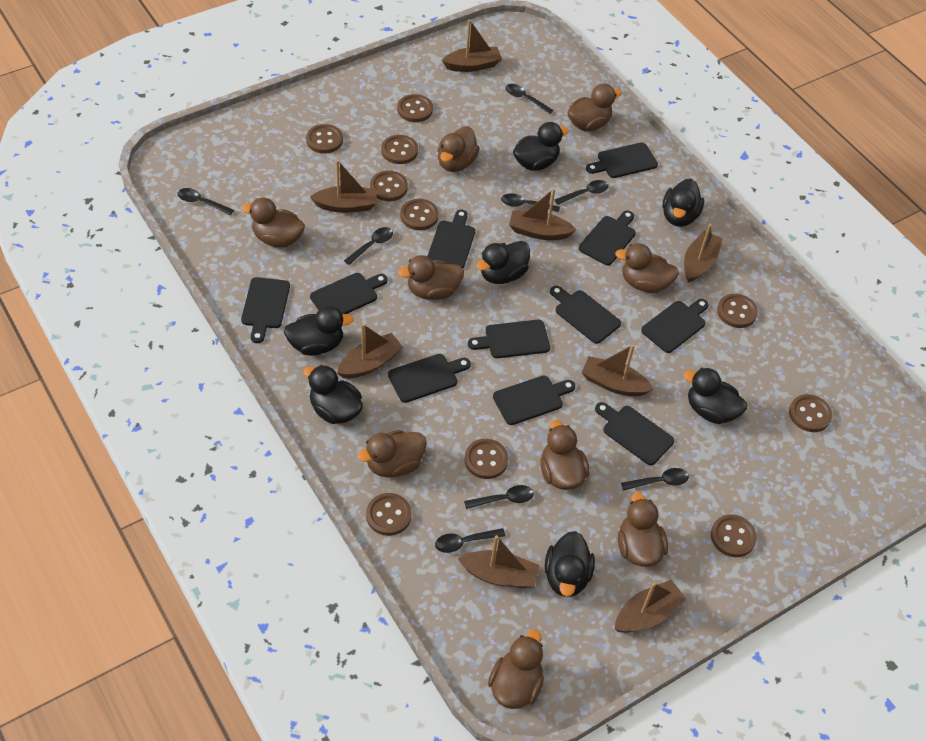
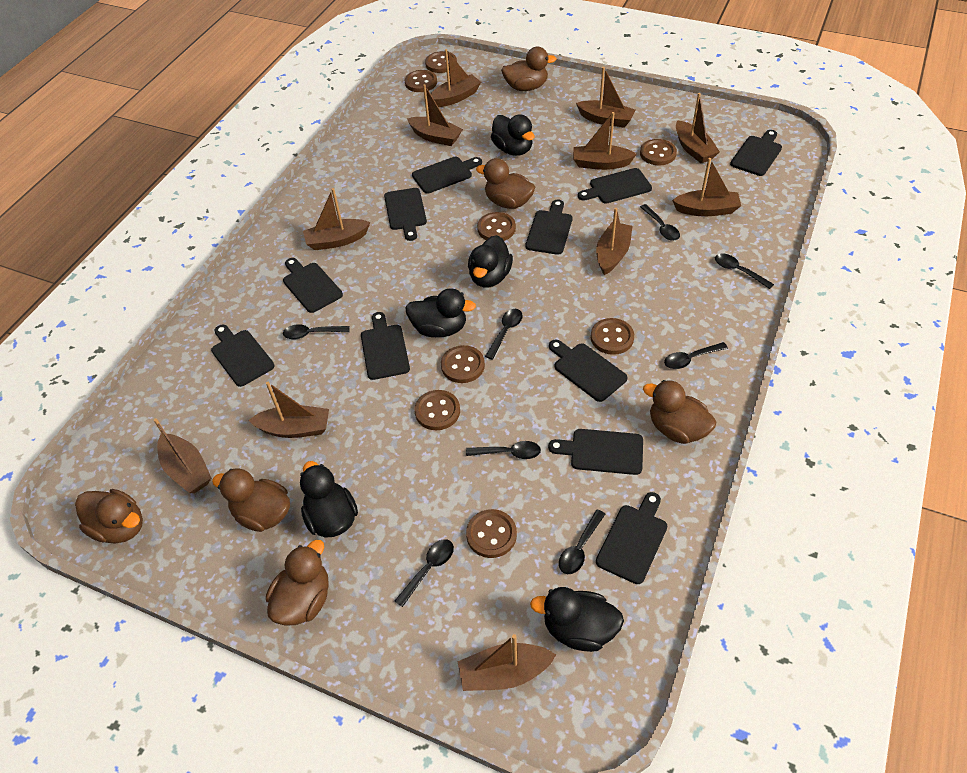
black duck: [284,306,354,356] [303,365,363,424] [476,241,530,284] [513,122,569,171] [545,531,595,597] [663,179,704,227] [683,368,747,424] = 7 -> [300,461,358,538] [405,288,476,337] [468,235,513,288] [491,114,535,156] [530,587,624,652] = 5
brown boat: [310,160,377,213] [337,324,404,379] [442,20,502,72] [458,535,539,588] [509,188,577,240] [581,344,654,396] [615,580,687,633] [684,224,723,283] = 8 -> [154,418,211,493] [248,382,329,438] [303,188,370,250] [407,84,463,146] [431,49,481,107] [457,634,556,691] [573,112,637,170] [576,67,636,128] [596,208,632,275] [672,158,741,217] [676,93,720,163] = 11
brown button: [306,124,343,154] [366,493,412,536] [370,171,408,201] [381,135,418,164] [397,94,433,122] [400,199,439,230] [464,439,508,479] [711,515,757,557] [717,294,758,328] [789,394,832,432] = 10 -> [405,70,437,92] [414,390,460,430] [425,51,457,73] [441,345,485,383] [466,509,517,558] [477,212,516,241] [591,318,634,355] [640,139,677,165] = 8
brown duck: [241,197,305,248] [357,430,427,477] [398,255,464,300] [437,126,479,172] [488,630,544,709] [540,420,589,490] [567,84,621,131] [615,243,679,293] [618,492,668,567] = 9 -> [75,489,143,543] [212,468,290,532] [266,540,329,626] [476,158,535,209] [501,47,557,91] [643,380,716,444] = 6

